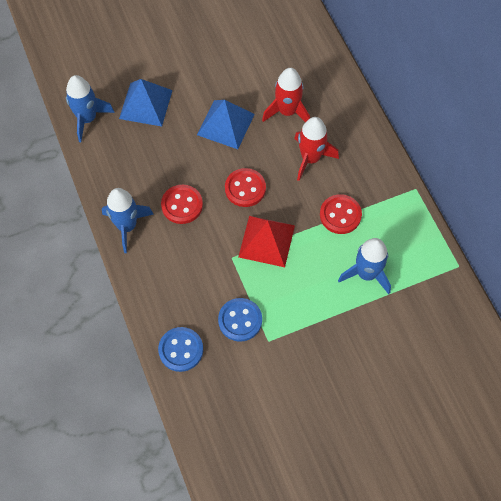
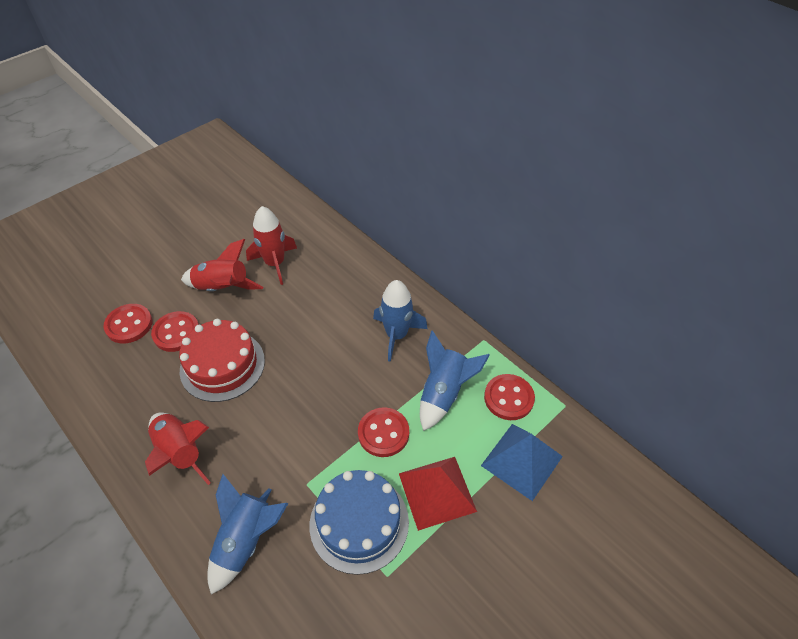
blue button: [158,327,203,372] [218,298,262,342] = 2 -> none = 0
blue cake: none = 0 -> [310,470,409,575] = 1
blue pyramid: [119,79,173,126] [197,100,255,149] = 2 -> [481,424,563,501] = 1
red button: [161,185,203,224] [225,168,266,207] [320,194,362,234] = 3 -> [104,304,153,343] [151,311,199,352] [358,408,409,457] [484,374,535,420] = 4
red cake: none = 0 -> [179,319,265,402] = 1
red rocket: [262,68,310,123] [294,117,339,181] = 2 -> [145,413,211,485] [181,239,263,291] [246,206,297,285] = 3

